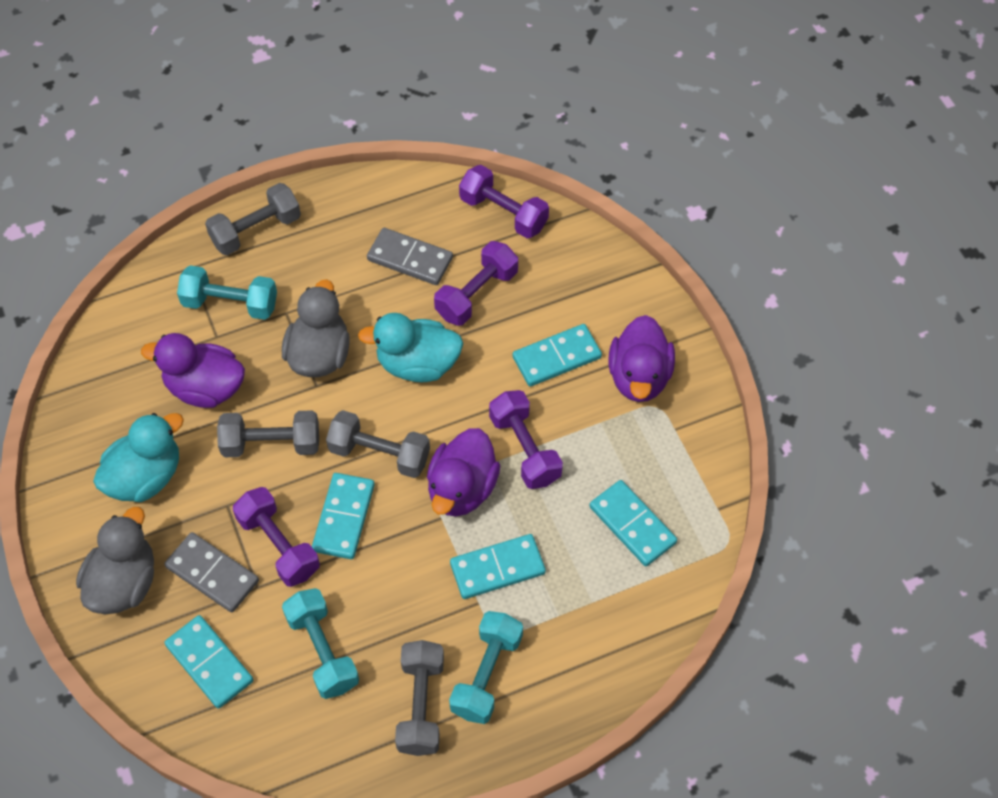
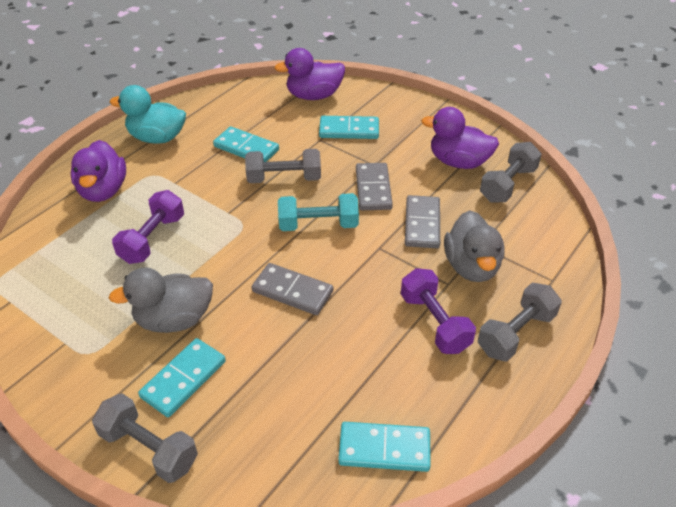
grey domino: [164,532,259,613] [367,228,453,285] = 2 -> [252,263,333,315] [356,163,393,210] [405,195,440,248] = 3
purple dumbbell: [233,487,320,587] [434,241,518,326] [459,165,549,238] [489,390,563,489] = 4 -> [112,190,184,264] [401,268,476,354] = 2
turquoise domino: [164,615,253,709] [312,473,375,559] [450,534,546,599] [513,324,602,387] [590,480,677,566] = 5 -> [138,338,226,417] [213,126,279,162] [319,116,379,139] [338,422,431,472] = 4
turquoise duck: [93,413,184,502] [358,313,463,382] = 2 -> [110,85,186,144] = 1
turquoise dumbbell: [177,265,277,320] [282,588,359,699] [449,611,523,724] = 3 -> [278,193,359,231] = 1

